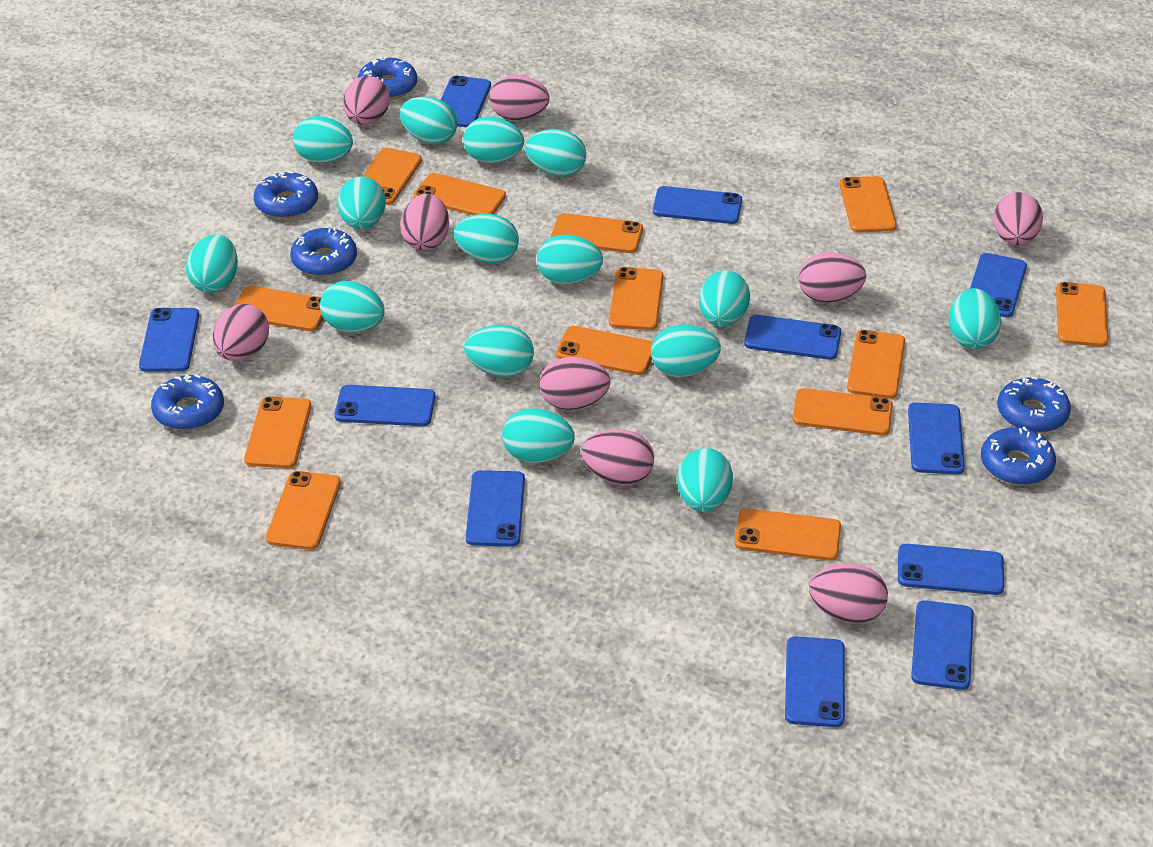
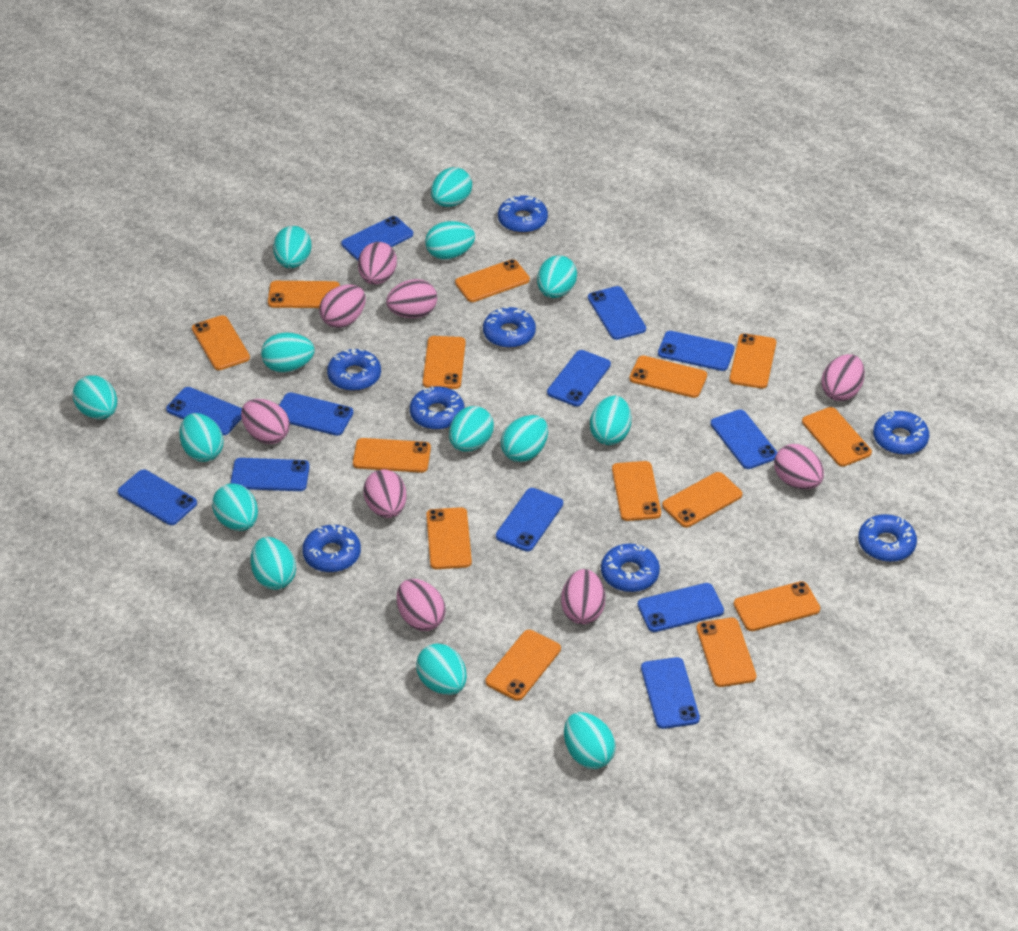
blue donut: [151,374,224,430] [254,171,318,219] [290,227,357,277] [358,57,417,99] [981,426,1056,485] [997,377,1071,433] = 6 -> [302,524,361,572] [327,349,381,391] [410,386,464,430] [483,307,536,348] [498,195,548,233] [601,544,660,592] [858,514,917,562] [873,411,929,455] = 8
blue phone: [139,308,199,372] [335,385,435,426] [441,76,491,127] [466,470,525,547] [653,186,742,224] [744,315,841,360] [785,636,845,727] [898,544,1004,595] [908,402,965,474] [911,600,974,690] [970,253,1027,317] = 11 -> [118,470,197,525] [166,387,242,435] [230,458,310,491] [279,392,353,436] [341,216,413,260] [496,488,563,551] [547,350,611,406] [588,286,646,340] [638,583,724,632] [641,657,700,729] [658,331,735,371] [711,409,777,469] = 12
orange phone: [234,286,323,331] [244,396,311,468] [266,471,341,550] [363,148,422,205] [413,173,506,215] [551,213,643,253] [556,326,653,375] [609,267,663,330] [735,508,841,561] [793,388,893,435] [840,176,897,232] [847,330,905,399] [1056,282,1109,347] = 13 -> [192,315,250,370] [268,281,340,308] [353,438,431,473] [423,336,466,389] [426,507,472,569] [455,259,530,302] [485,630,561,701] [612,461,661,521] [629,356,707,398] [662,472,742,528] [697,618,756,687] [729,333,776,389] [734,581,820,631] [802,407,872,467] = 14
turquoise egg: [186,234,238,293] [293,116,353,163] [320,281,385,332] [337,176,386,229] [400,97,457,145] [454,214,519,263] [463,117,524,163] [464,325,534,377] [502,408,575,463] [525,129,586,177] [537,235,603,284] [651,325,721,377] [677,448,733,512] [699,271,750,327] [949,288,1001,349] = 15 -> [73,375,117,419] [180,413,224,462] [212,483,258,531] [251,537,296,590] [261,332,315,373] [273,226,312,268] [416,643,467,695] [425,221,475,260] [431,167,472,207] [449,406,494,452] [501,415,548,462] [537,255,577,298] [564,712,616,769] [590,396,631,445] = 14

